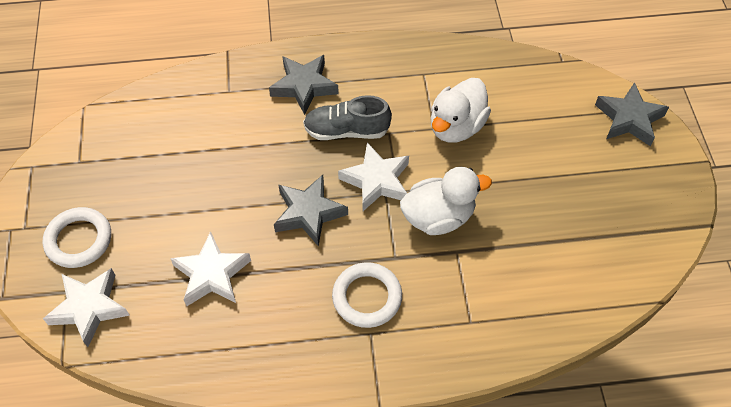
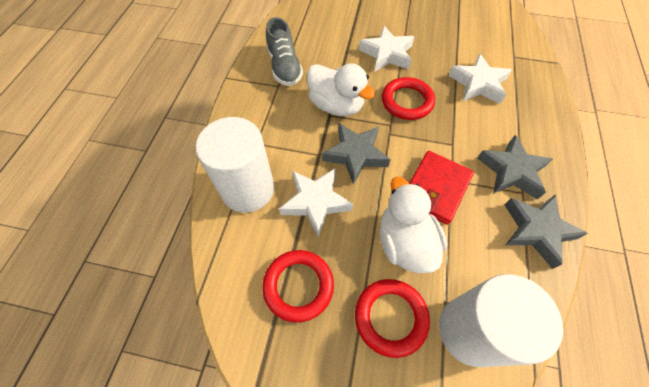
red ring: none = 0 -> [262,250,334,323] [355,279,430,358] [382,77,435,120] = 3
red wallet: none = 0 -> [409,151,474,225] = 1
white cylinder: none = 0 -> [196,117,274,213] [439,274,563,367] = 2
white ring: [43,207,111,268] [332,262,402,328] = 2 -> none = 0

